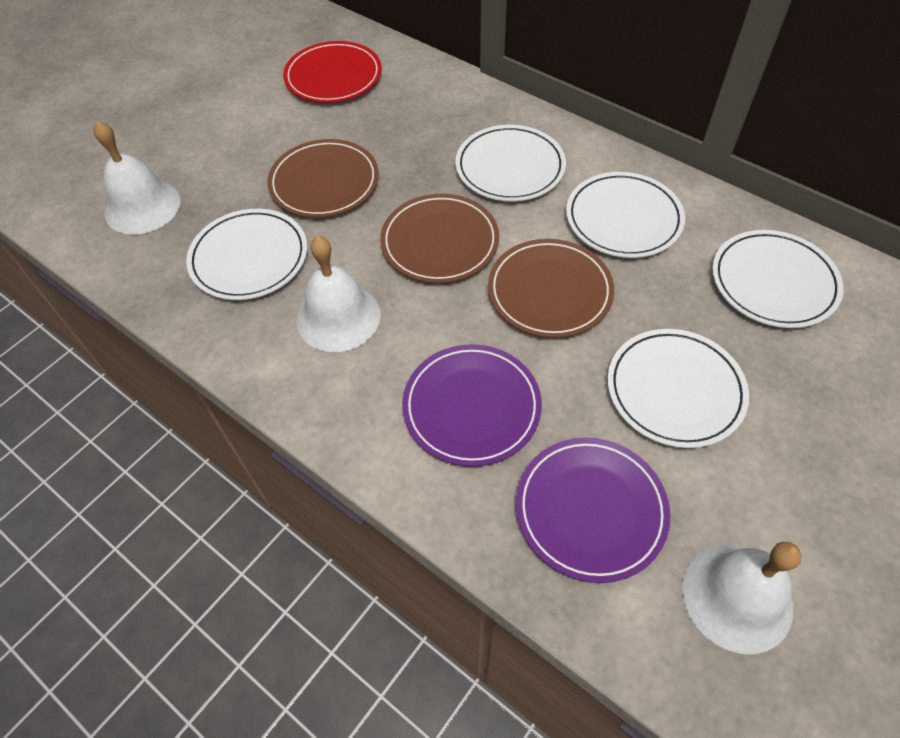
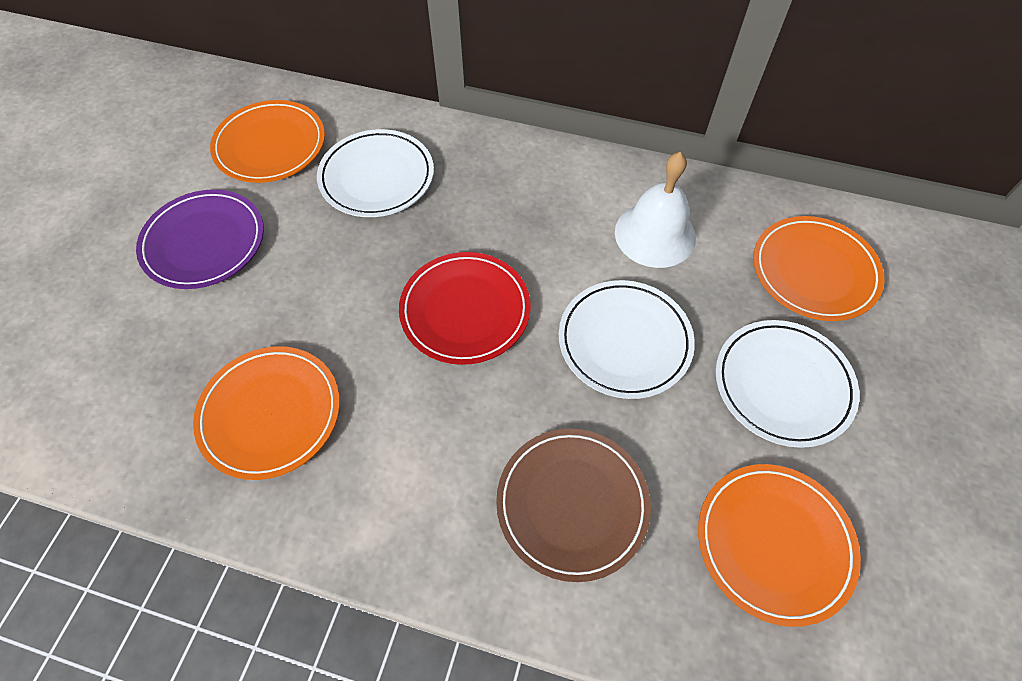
brown plate: [267,139,379,218] [380,194,499,283] [488,239,614,338] = 3 -> [496,429,651,582] = 1
orange plate: none = 0 -> [193,346,340,480] [210,100,325,183] [698,464,861,627] [753,216,885,321] = 4
purple plate: [402,344,542,467] [516,438,670,583] = 2 -> [136,189,264,289] = 1
white bell: [93,121,181,235] [297,236,381,352] [682,542,802,654] = 3 -> [615,152,696,268] = 1
white plate: [186,209,307,300] [455,125,566,202] [566,172,685,258] [607,329,749,448] [712,230,843,328] = 5 -> [317,129,434,217] [559,280,694,399] [716,320,860,448] = 3

